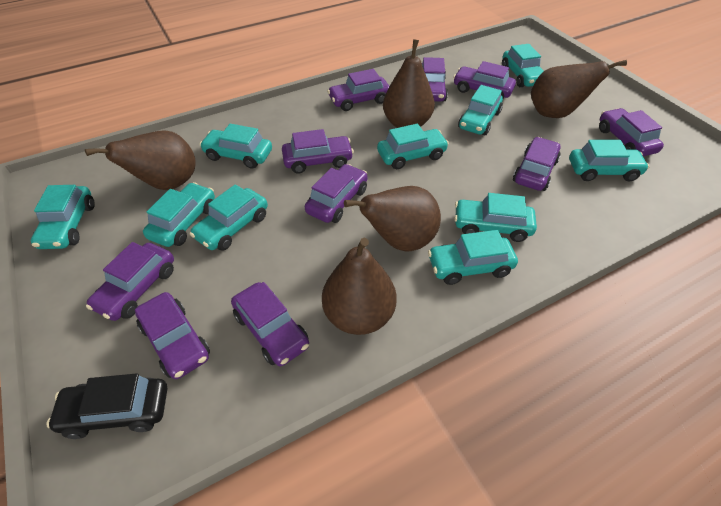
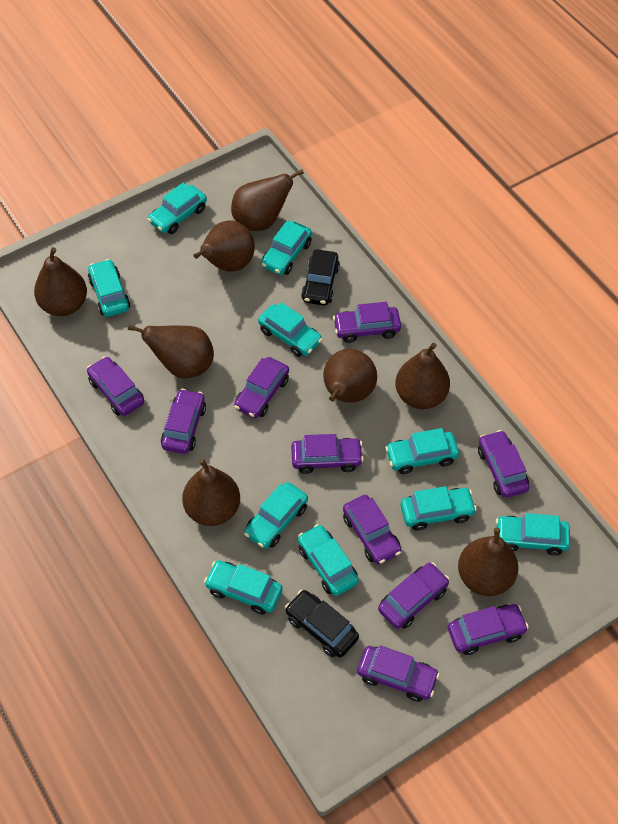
black car: [46,373,167,439] = 1 -> [285,590,359,658] [301,250,340,305] = 2
brown pear: [85,130,196,190] [322,238,397,335] [344,186,441,251] [383,39,435,128] [531,60,627,118] = 5 -> [34,247,87,316] [128,325,214,378] [182,458,240,526] [193,220,255,272] [231,169,304,231] [323,349,377,403] [395,343,450,409] [458,528,519,596] = 8

